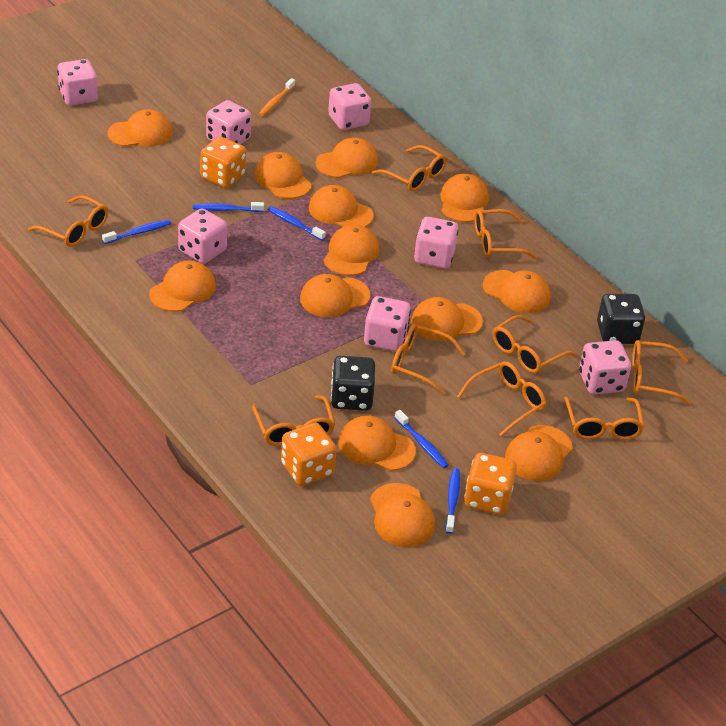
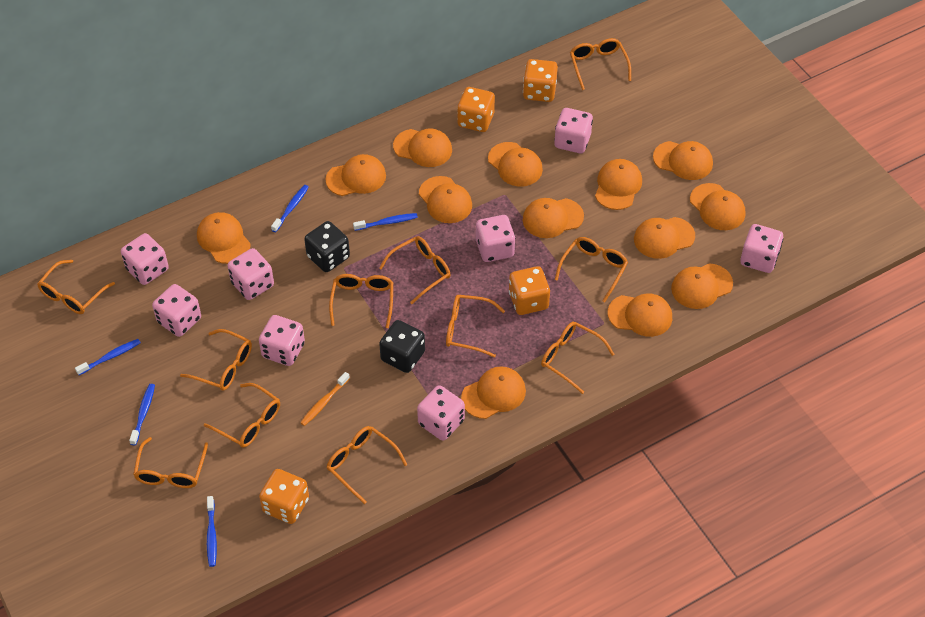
orange dice: [200,137,246,188] [281,422,337,486] [464,453,517,515] = 3 -> [259,469,309,524] [457,87,495,132] [509,266,550,315] [523,59,558,102] = 4
orange glasses: [28,195,108,247] [252,395,335,446] [372,145,447,191] [391,324,466,395] [457,361,546,437] [474,209,537,259] [493,315,575,373] [564,396,644,440] [632,340,691,405] = 9 -> [37,260,115,314] [133,437,208,488] [180,329,252,391] [204,383,280,448] [326,426,407,504] [329,274,393,328] [379,236,451,304] [446,295,505,358] [541,322,614,394] [555,237,628,302] [570,38,631,90] = 11
pink dice: [57,59,98,106] [178,208,227,264] [206,100,251,144] [328,83,371,130] [364,296,411,352] [414,217,458,269] [579,340,631,394] = 7 -> [121,233,169,285] [152,284,201,337] [228,248,274,300] [259,315,305,366] [417,385,465,441] [476,215,515,262] [554,108,593,153] [740,224,783,273] = 8

